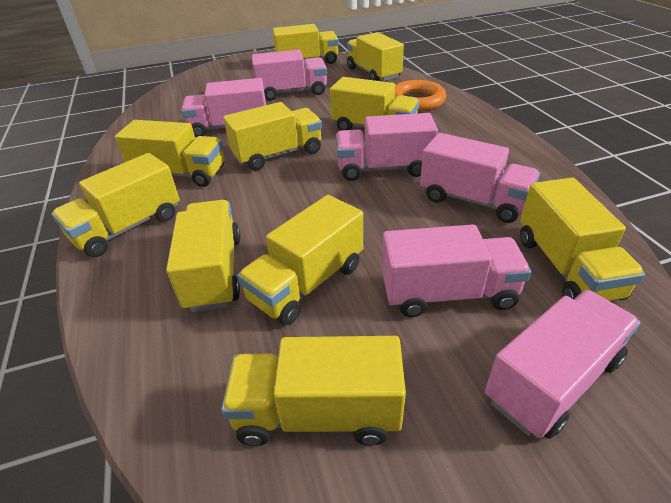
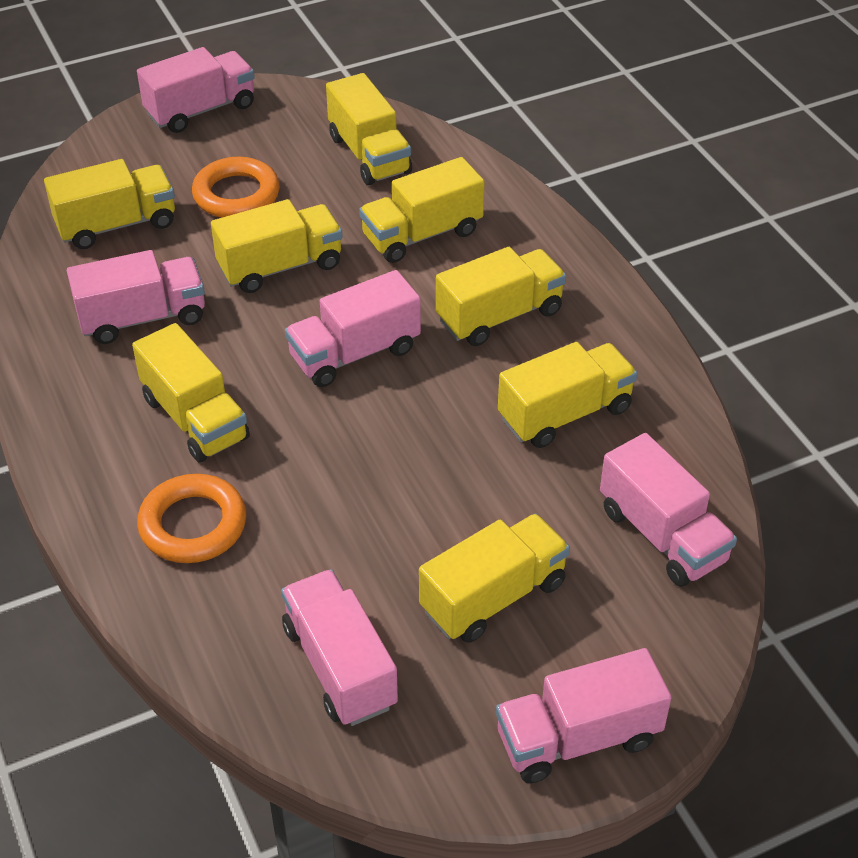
orange ring: [395,80,446,111] = 1 -> [137,474,246,563] [192,157,280,218] = 2
yellow truck: [51,153,180,257] [115,120,224,187] [166,200,241,312] [221,336,406,446] [223,102,322,170] [237,195,363,325] [272,24,339,64] [330,77,420,131] [347,32,404,81] [520,178,645,301] = 10 -> [44,159,175,249] [132,323,250,463] [211,199,343,293] [326,73,412,185] [359,157,485,263] [419,514,570,643] [436,247,566,346] [498,342,638,448] = 8

